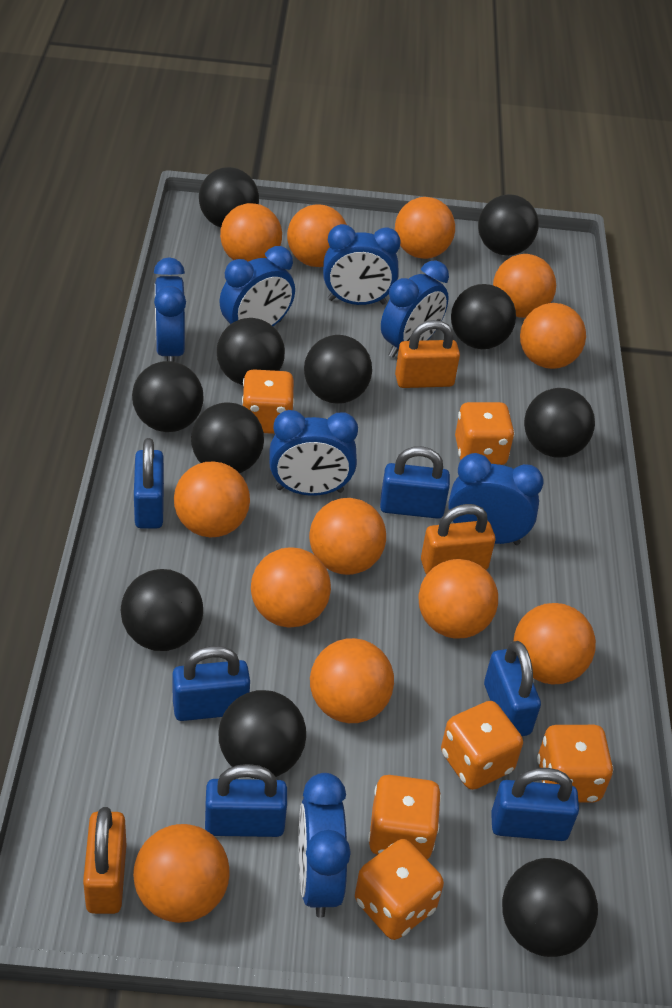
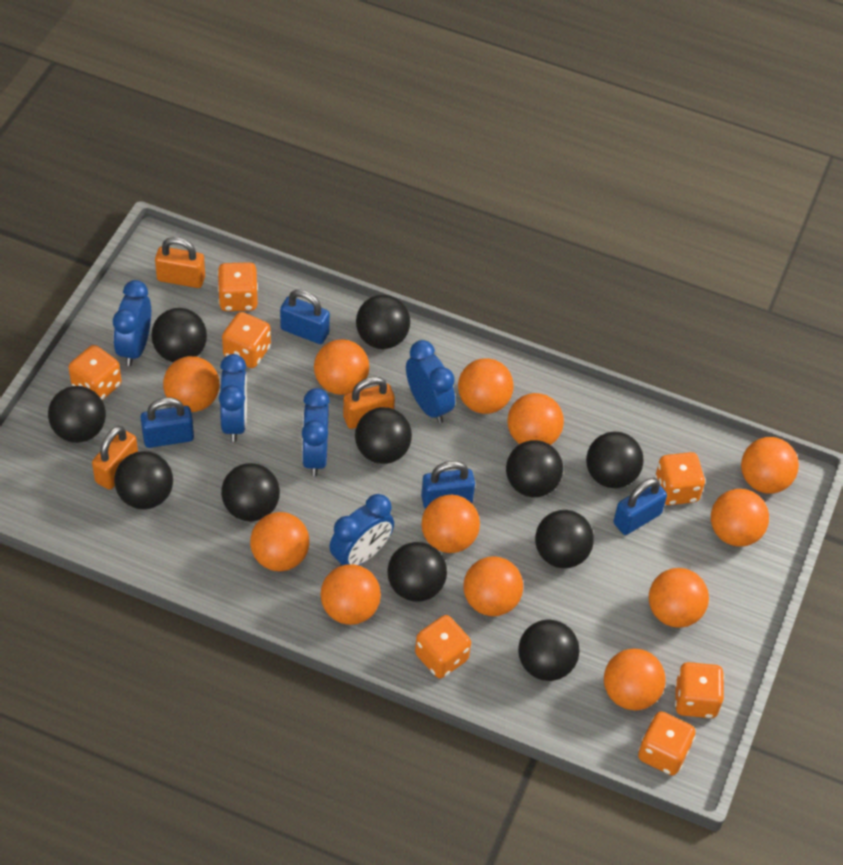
blue clock: [154,258,186,362] [219,246,295,326] [269,410,358,496] [299,773,351,918] [323,224,401,305] [381,260,449,358] [448,453,544,545] = 7 -> [113,280,151,366] [219,354,247,442] [302,388,330,476] [329,494,394,566] [406,340,455,423] = 5
blue padlock: [134,438,164,528] [172,646,250,721] [205,764,287,837] [380,446,450,519] [484,641,541,736] [491,768,579,841] = 6 -> [141,398,194,448] [280,289,330,344] [421,461,475,509] [613,478,667,535] = 4
orange dice: [242,369,294,434] [355,839,444,940] [368,775,441,860] [441,701,523,790] [455,402,515,465] [537,725,613,803] = 6 -> [68,345,122,400] [217,262,258,311] [222,312,271,368] [415,615,471,678] [638,712,696,776] [655,452,705,505] [675,662,724,718] = 7

